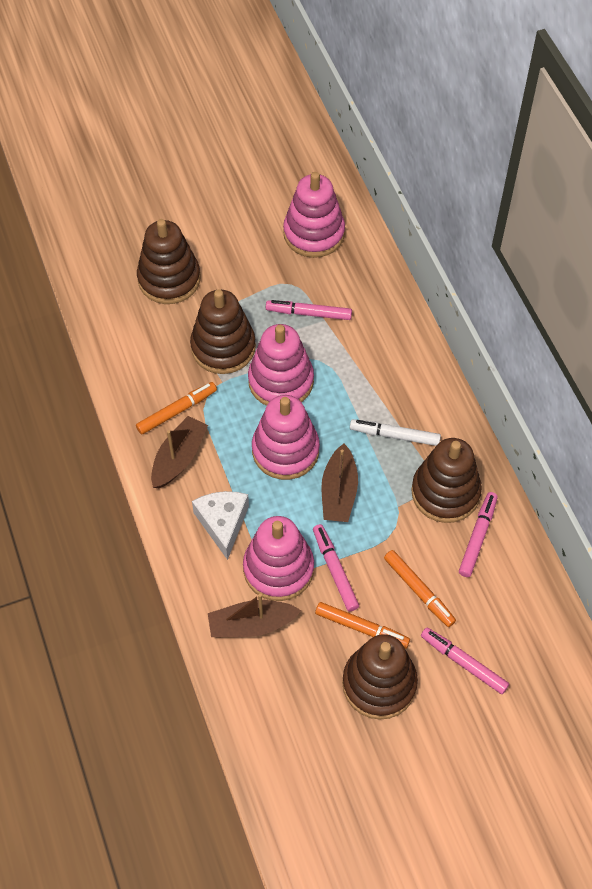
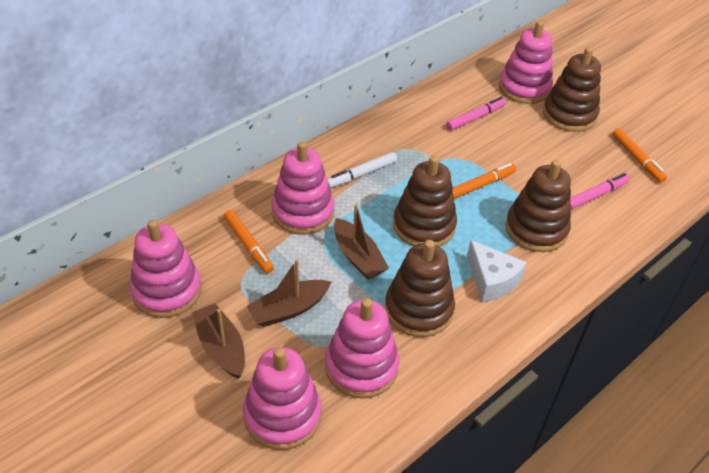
pink marker: [266,300,352,320] [313,524,359,612] [421,627,509,694] [459,492,498,577] = 4 -> [446,97,506,131] [570,173,630,210] = 2
pink stacking toy: [243,516,314,601] [248,324,314,406] [252,395,320,480] [283,172,345,258] = 4 -> [130,220,202,318] [243,347,322,450] [271,141,334,235] [325,298,399,398] [499,21,553,104] = 5

